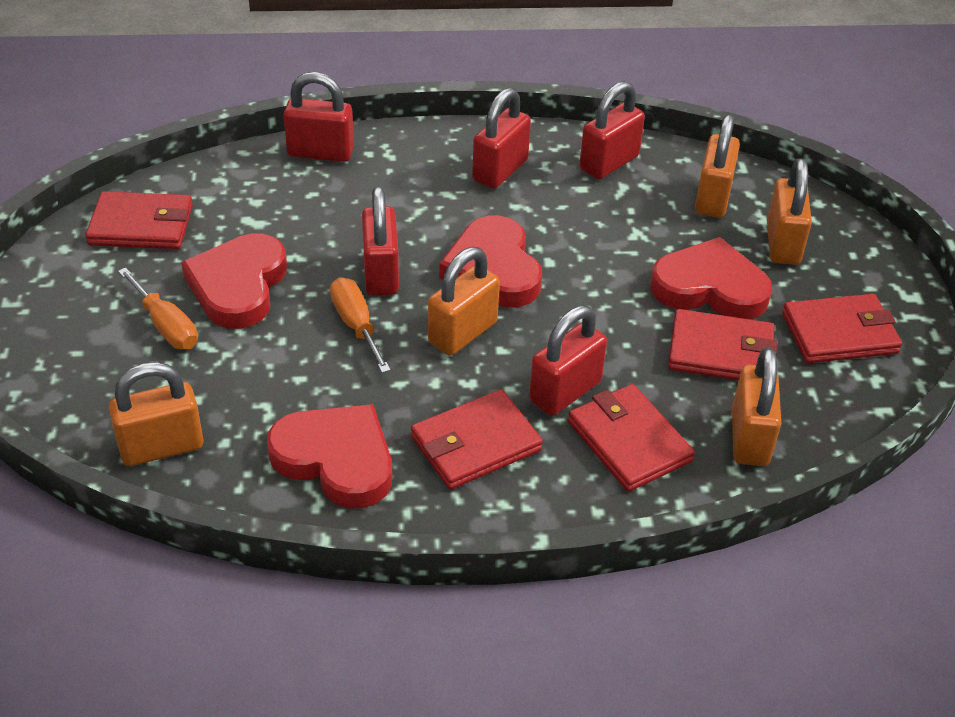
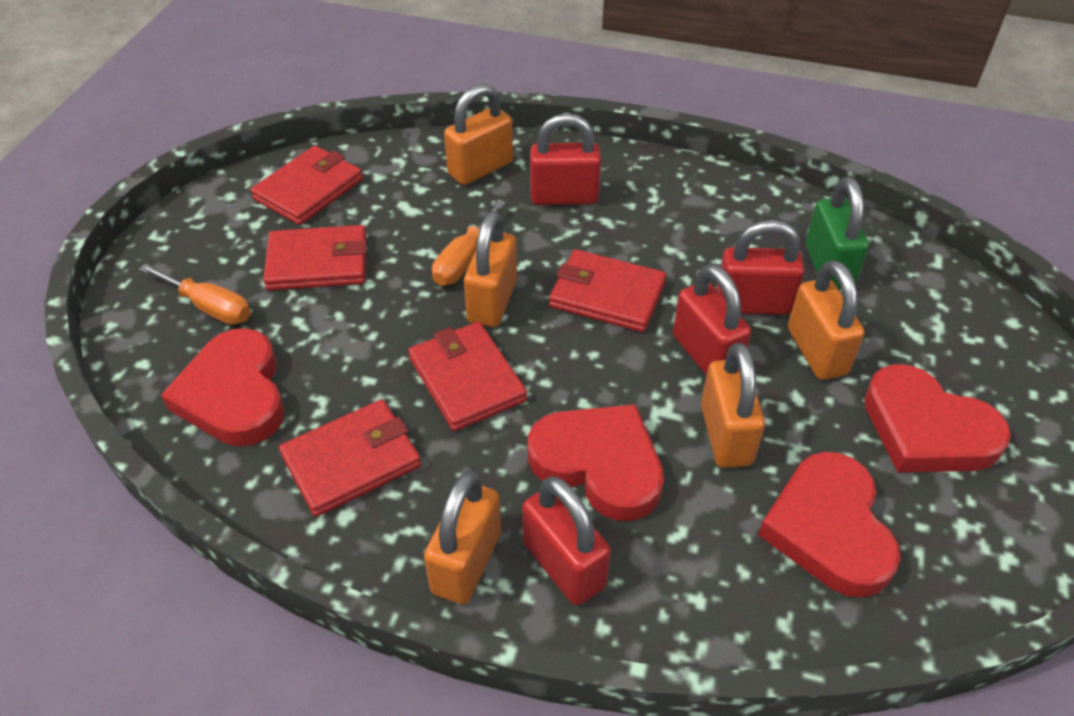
green padlock: none = 0 -> [805,177,869,290] = 1
red padlock: [283,72,354,162] [362,186,399,296] [472,88,531,189] [529,305,607,416] [580,81,645,179] = 5 -> [522,476,611,606] [530,113,601,205] [673,264,751,375] [716,220,804,315] = 4

